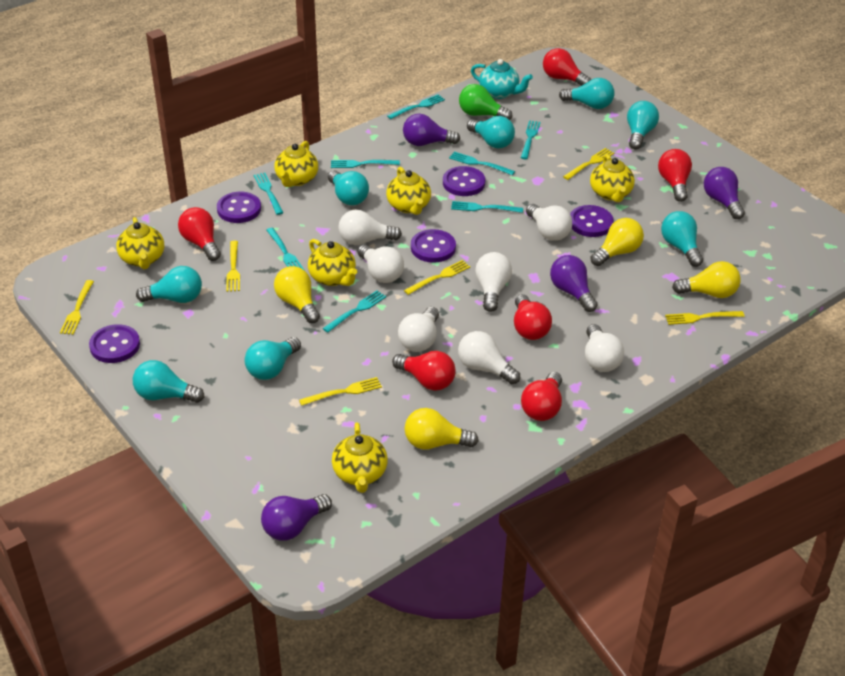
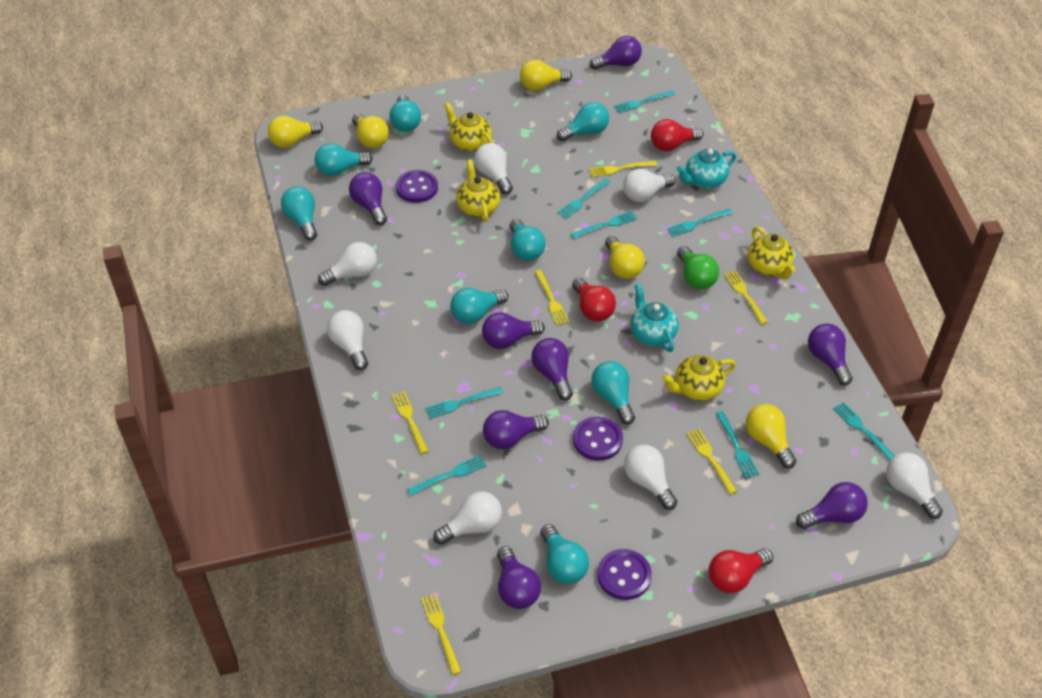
purple button: [89,324,140,363] [217,192,261,223] [411,229,456,263] [443,166,485,196] [570,205,614,237] = 5 -> [396,170,438,203] [573,416,623,461] [597,549,652,600] = 3
purple light bulb: [261,494,332,541] [403,114,460,146] [550,255,598,312] [704,167,745,219] = 4 -> [349,172,387,225] [482,312,545,349] [483,410,549,449] [497,546,541,609] [532,338,573,401] [590,36,642,70] [796,482,868,529] [808,323,853,386] = 8
red light bulb: [178,207,221,261] [392,351,456,391] [514,294,552,340] [521,372,562,421] [543,48,591,86] [658,149,692,202] = 6 -> [572,278,616,322] [651,119,703,151] [709,548,773,593] = 3
turquoise teapot: [471,59,533,99] = 1 -> [630,283,679,352] [677,149,736,189] = 2
yellow light bulb: [274,266,320,323] [405,408,479,450] [591,218,644,266] [672,261,741,298] = 4 -> [268,115,323,148] [352,113,389,148] [520,60,572,91] [605,236,645,279] [746,404,796,469] = 5
yellow teapot: [116,217,164,269] [274,141,318,187] [308,239,357,286] [332,422,388,493] [386,167,431,215] [590,154,635,202] = 6 -> [444,102,494,152] [456,160,500,222] [662,355,736,401] [748,227,796,280] = 4

